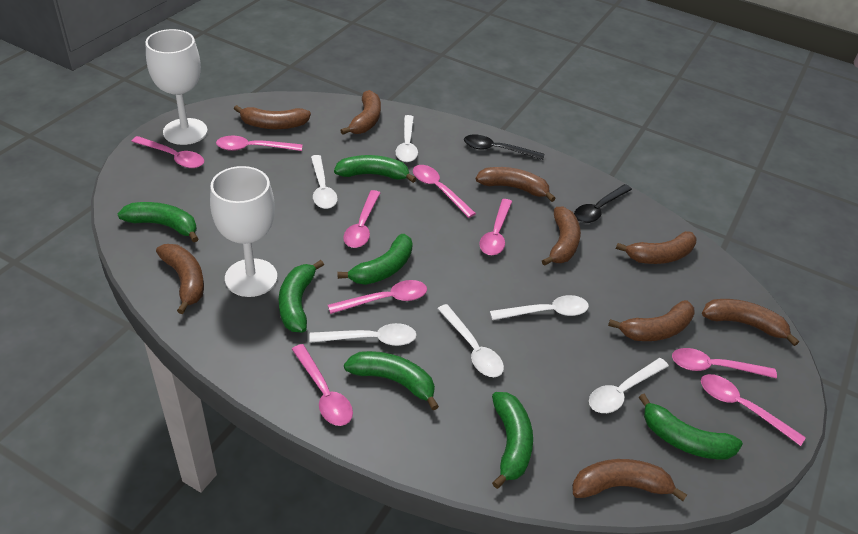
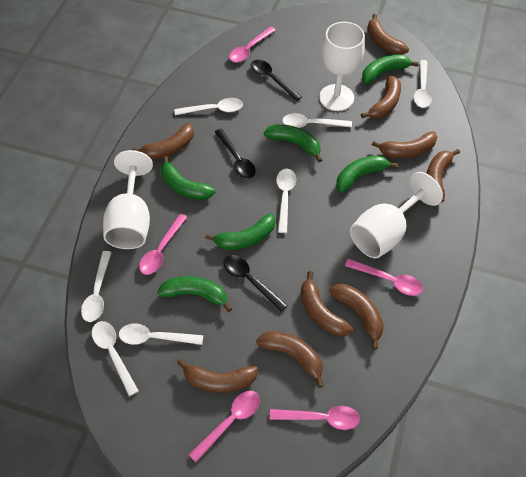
black spoon: [464,135,544,160] [574,184,632,223] = 2 -> [215,129,256,179] [224,255,287,311] [251,60,302,101] = 3
green banana: [118,202,199,242] [279,260,324,333] [334,155,416,183] [338,234,413,285] [344,351,439,410] [492,392,533,489] [639,393,743,459] = 7 -> [157,276,232,312] [161,156,215,200] [205,213,275,250] [264,124,322,162] [336,155,398,193] [362,55,419,84] = 6
pink spoon: [131,136,204,168] [216,136,302,151] [292,344,353,426] [328,280,427,314] [343,190,380,248] [413,165,476,218] [479,199,512,255] [672,348,777,379] [701,374,806,446] = 9 -> [139,214,187,275] [188,391,260,462] [229,26,276,62] [270,406,360,430] [345,258,423,296] = 5
white goblet: [145,29,208,145] [210,166,277,297] = 2 -> [103,150,153,249] [319,22,365,111] [350,172,443,258] = 3
white spoon: [309,323,417,346] [311,155,337,209] [396,115,418,162] [437,304,504,377] [490,295,589,320] [589,358,669,413] = 6 -> [81,251,112,322] [92,321,139,396] [119,323,203,345] [175,98,243,115] [276,169,296,233] [282,113,352,128] [414,60,432,108] = 7

